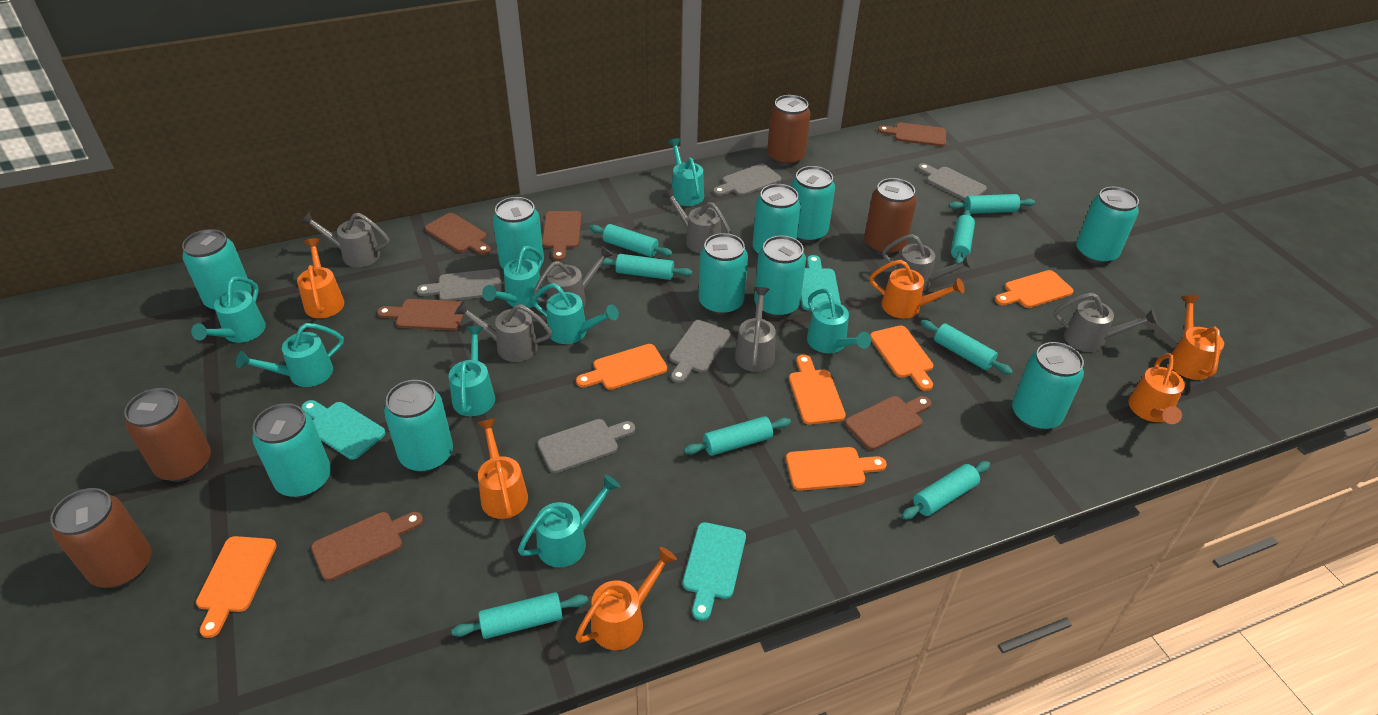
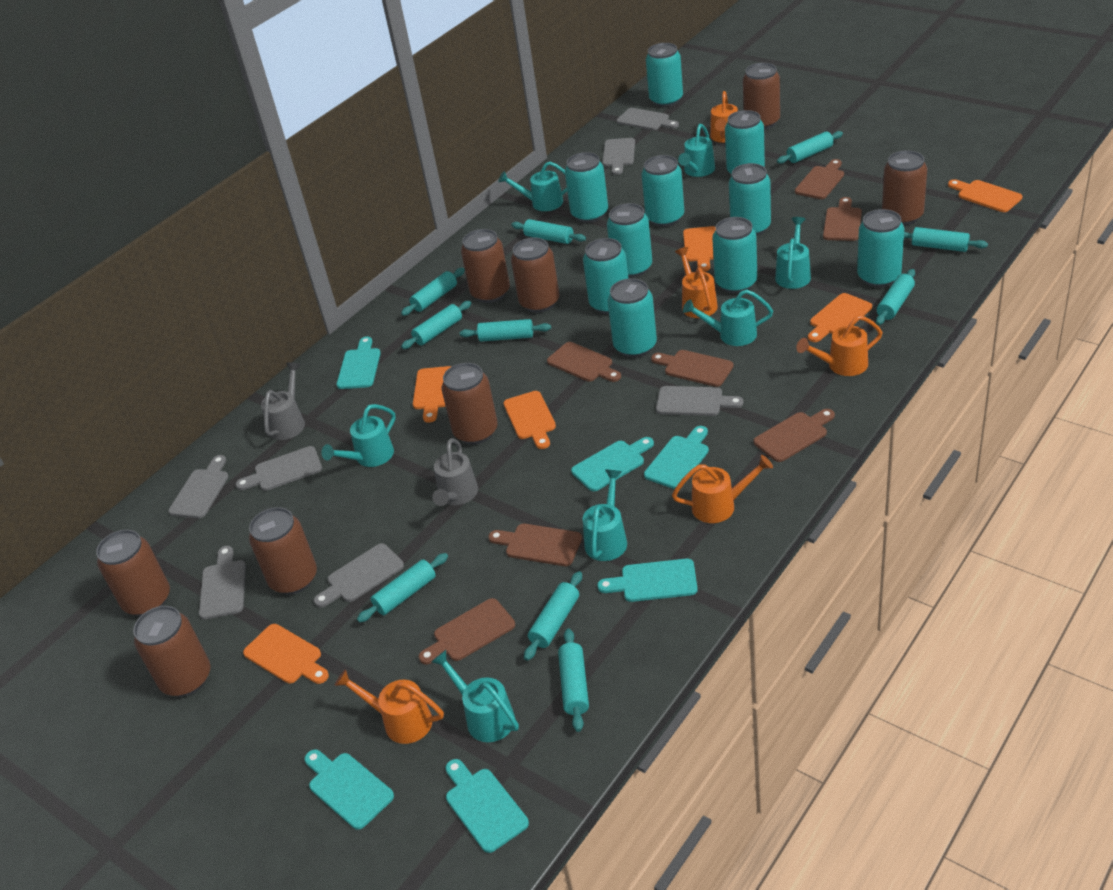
brown can: [50,488,151,588] [124,388,211,482] [767,95,810,166] [864,178,917,256] = 4 -> [96,530,170,616] [133,606,210,697] [249,507,317,595] [442,363,498,445] [461,229,510,303] [511,237,559,313] [743,63,780,129] [882,150,927,225] = 8
brown cutting board: [311,512,423,581] [377,299,466,331] [425,213,491,255] [542,211,581,261] [845,396,931,450] [878,123,946,146] = 6 -> [419,598,515,665] [488,524,582,566] [547,342,621,382] [651,350,734,387] [754,409,835,462] [795,159,844,199] [823,197,862,241] = 7
grey cutting board: [417,269,502,301] [538,419,635,473] [669,320,730,383] [713,163,781,196] [918,163,987,201] = 5 -> [168,455,229,518] [199,546,246,620] [236,446,322,491] [314,543,404,608] [602,138,635,175] [617,108,679,130] [656,386,743,416] = 7
grey watering can: [300,212,390,267] [454,301,552,362] [532,246,614,308] [662,188,731,253] [735,287,776,372] [883,234,974,291] [1054,293,1158,352] = 7 -> [261,362,305,440] [432,438,478,506] = 2
orange watering can: [297,238,344,318] [477,418,528,519] [575,547,677,650] [869,260,965,319] [1128,353,1185,424] [1169,295,1224,380] = 6 -> [334,669,444,744] [672,455,773,523] [675,247,718,318] [710,91,738,143] [796,315,883,376] = 5
turquoise cutting board: [301,400,385,460] [683,522,746,621] [801,255,841,310] = 3 -> [304,749,394,830] [337,336,381,389] [445,759,529,853] [571,437,654,491] [597,559,698,602] [644,426,709,489] = 6
turquoise rolling pin: [451,592,588,639] [589,224,673,257] [601,254,692,280] [684,416,791,456] [901,461,990,520] [921,320,1013,375] [949,194,1035,214] [951,210,975,264] = 8 -> [357,553,448,623] [401,268,465,316] [401,301,471,349] [460,319,551,342] [511,219,586,244] [524,571,582,661] [558,629,589,732] [777,131,843,164] [876,269,915,325] [904,227,988,252] = 10
turquoise watering can: [191,276,266,343] [236,323,344,387] [449,326,495,416] [482,246,544,308] [518,475,620,567] [532,283,619,344] [668,138,704,206] [807,288,871,353] = 8 -> [321,404,396,467] [431,650,519,742] [498,162,567,211] [582,470,627,561] [678,124,715,177] [683,289,773,346] [775,217,811,289] = 7

